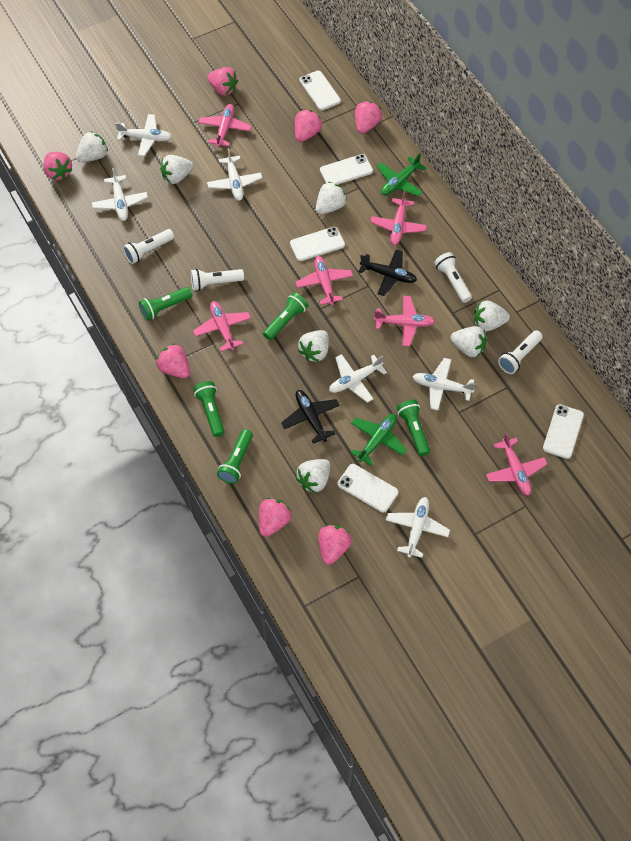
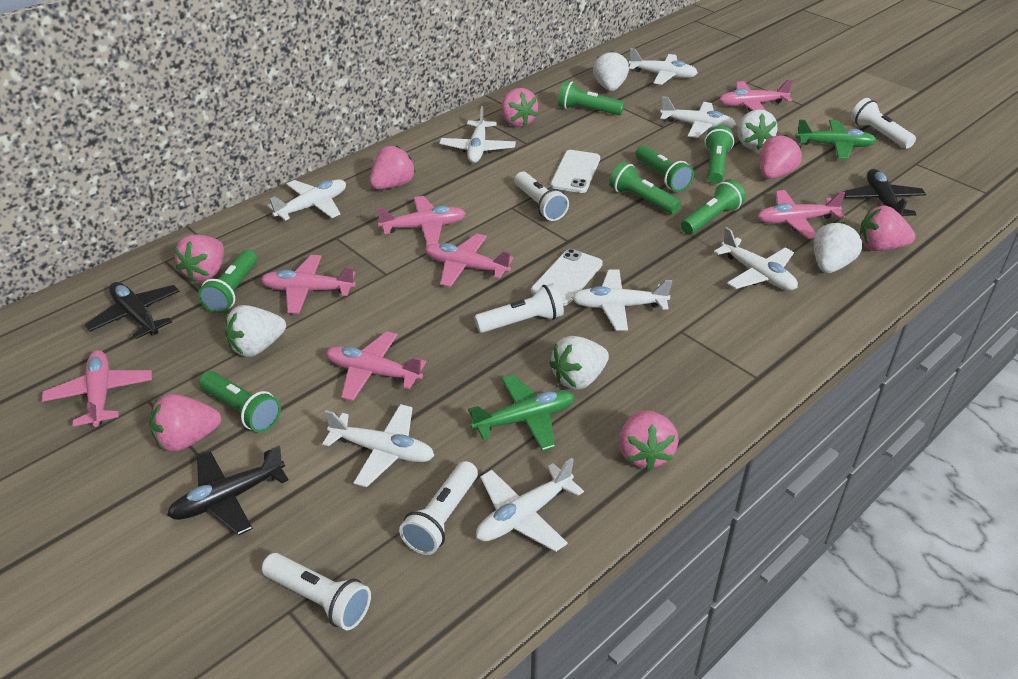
black plane: [281,390,340,444] [359,249,417,296] = 2 -> [85,282,180,339] [167,446,288,535] [842,169,926,217] = 3
green flashlight: [139,287,192,321] [193,381,225,437] [217,429,253,484] [263,292,308,340] [397,400,430,456] = 5 -> [198,250,257,313] [199,371,281,432] [558,81,625,115] [609,162,681,214] [636,146,694,192] [681,179,746,234] [705,126,734,184] = 7
pink plane: [193,301,251,351] [198,104,252,147] [296,256,353,305] [370,191,427,245] [374,296,435,346] [486,433,547,496] = 6 -> [42,350,152,427] [261,255,356,314] [326,331,426,401] [377,196,466,245] [425,234,513,287] [719,79,793,111] [757,190,845,239] = 7
white flashlight: [123,229,174,264] [191,269,244,291] [434,252,472,303] [498,330,543,374] = 4 -> [262,553,371,630] [399,461,478,555] [474,283,564,333] [515,172,569,221] [851,98,916,149] = 5
white phone: [290,227,345,261] [300,71,341,110] [320,154,373,185] [338,464,399,513] [543,404,584,459] = 5 -> [531,249,603,306] [551,150,600,193] = 2
white plane: [92,168,148,221] [115,114,172,156] [207,148,262,201] [329,354,387,403] [386,497,450,558] [412,358,476,411] = 6 -> [267,179,346,221] [322,404,434,487] [440,106,516,163] [476,458,584,552] [572,270,672,330] [629,48,698,85] [660,96,736,138] [714,227,798,290] = 8
white strawberry: [76,131,108,162] [160,155,194,184] [296,459,330,493] [298,330,329,362] [316,182,347,214] [450,326,487,357] [474,300,510,332] = 7 -> [225,305,286,357] [549,336,609,390] [593,51,629,91] [737,109,778,150] [814,222,862,273] = 5

